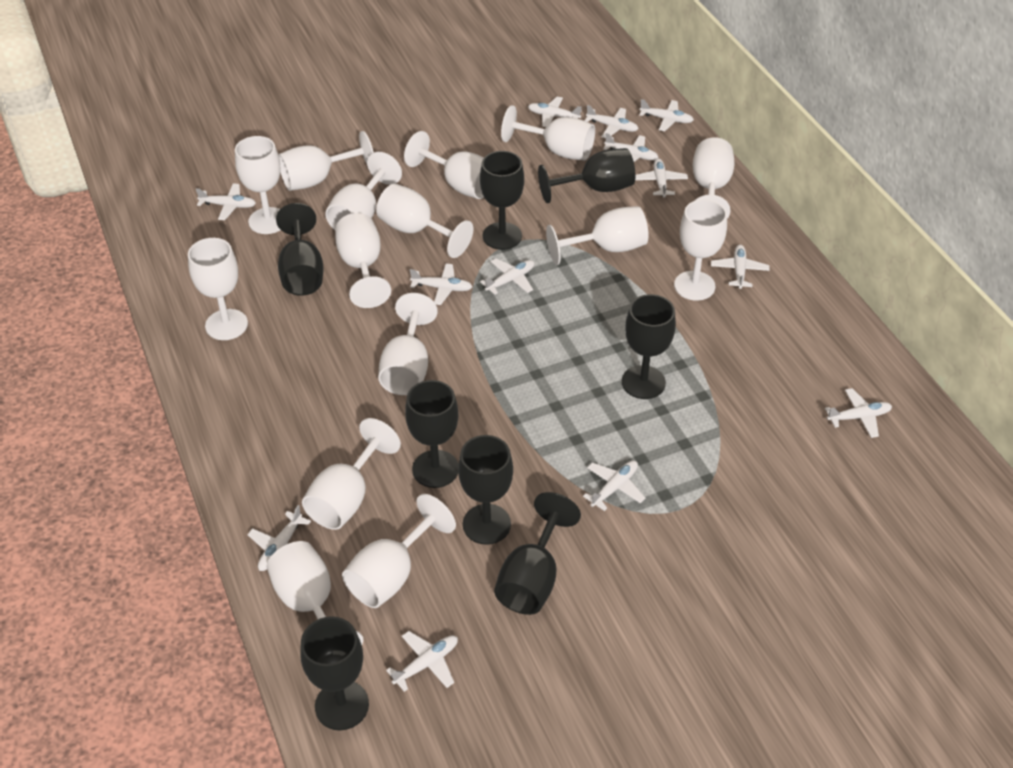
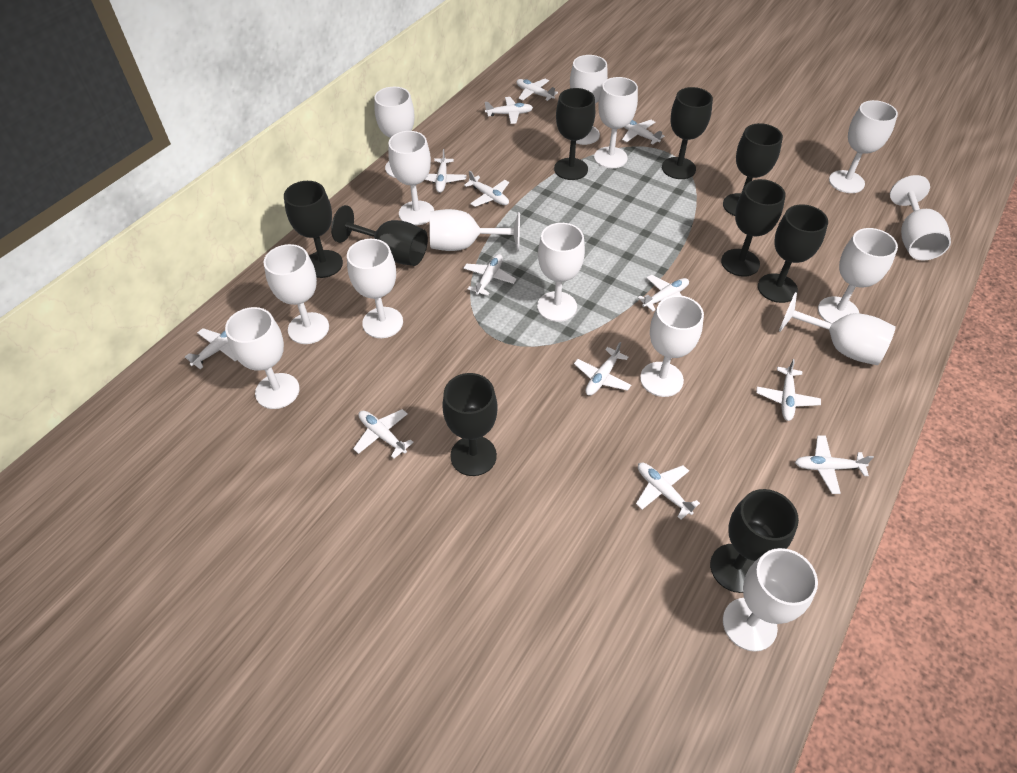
black goblet: [276,203,324,296] [300,616,369,730] [405,380,459,488] [458,435,513,545] [480,151,524,250] [494,492,581,615] [538,148,635,203] [622,294,676,399] = 8 -> [284,181,343,278] [331,205,428,266] [442,373,498,476] [554,88,595,180] [662,87,713,179] [710,489,799,593] [721,179,786,277] [723,123,783,216] [758,204,828,303] = 9

